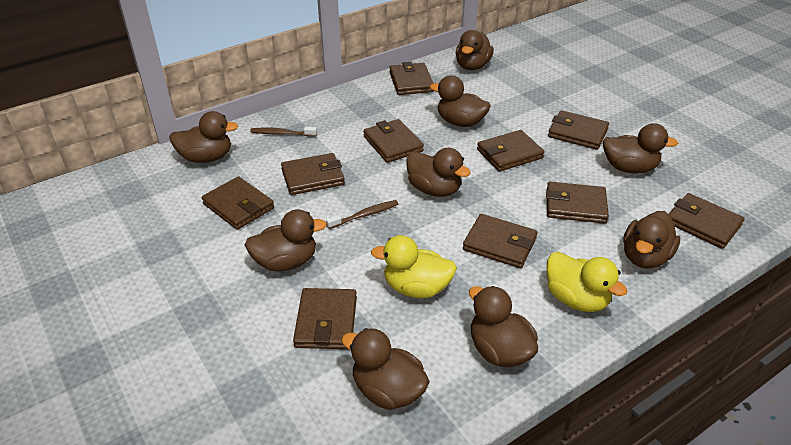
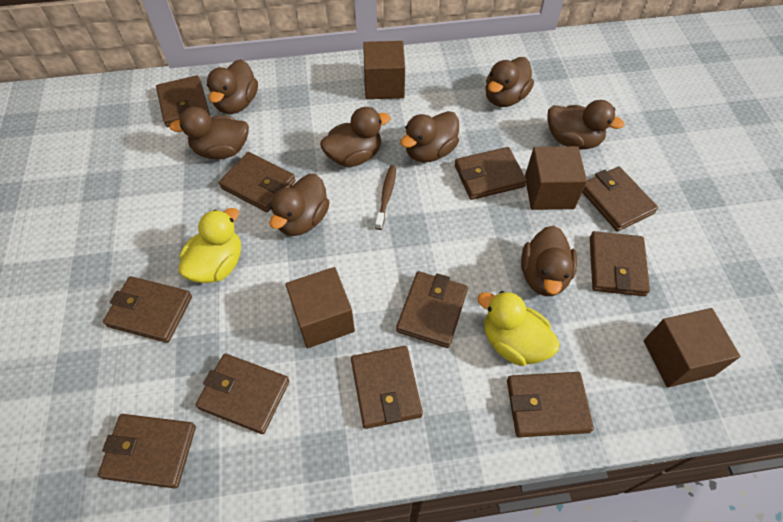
brown cube: none = 0 -> [285,267,355,348] [363,41,405,99] [525,146,587,210] [644,308,740,388] = 4
brown duck: [169,111,238,163] [244,209,327,271] [341,328,430,410] [406,148,471,197] [430,75,491,127] [456,30,494,70] [469,286,538,367] [603,123,678,173] [623,211,680,268] = 9 -> [169,107,249,159] [207,59,258,114] [269,174,330,236] [320,107,391,167] [400,111,459,163] [485,57,534,107] [521,226,577,296] [548,100,625,150] = 8
brown toothbrush: [250,127,317,137] [326,200,398,229] = 2 -> [375,165,396,230] = 1
brown wallet: [202,176,274,230] [281,153,345,195] [293,288,357,349] [363,119,424,163] [389,62,434,95] [463,214,537,268] [477,130,545,172] [546,182,609,224] [548,110,609,150] [669,193,745,249] = 10 -> [98,414,196,489] [103,276,192,343] [156,75,210,127] [196,353,289,434] [219,152,295,212] [351,346,423,429] [396,271,468,348] [455,147,527,200] [507,372,594,437] [582,166,658,231] [590,231,650,296] = 11

